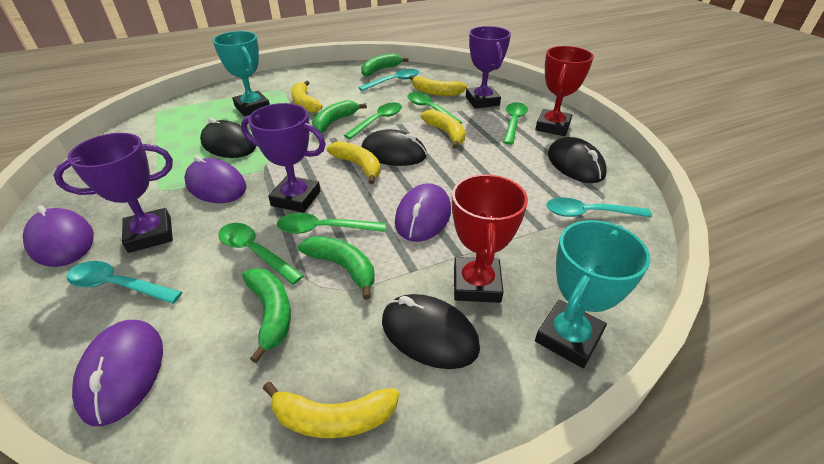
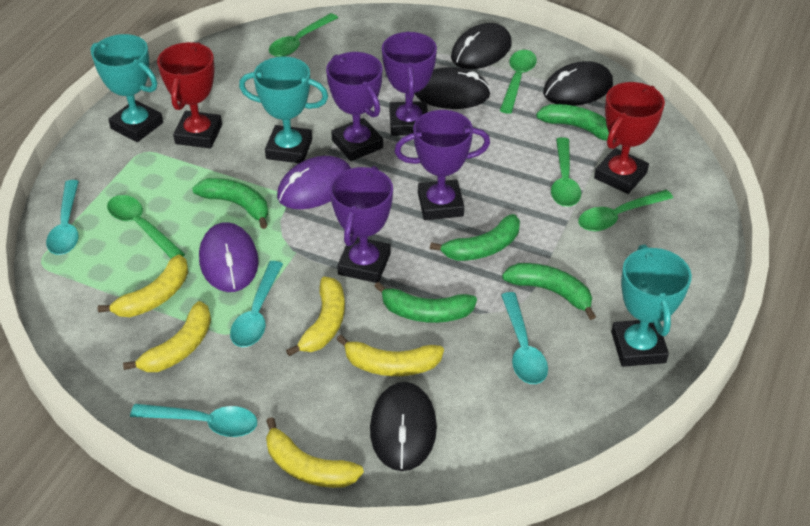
green banana: [242,268,291,363] [298,236,375,300] [312,100,367,133] [361,53,409,77] = 4 -> [192,178,268,229] [374,282,477,323] [430,214,520,261] [502,263,596,320] [536,104,614,142] = 5
purple mouse: [23,205,94,267] [72,320,163,426] [184,155,247,203] [395,183,451,242] = 4 -> [199,222,259,292] [277,156,351,209] = 2
purple trophy: [53,133,173,253] [241,103,326,213] [466,26,511,108] = 3 -> [326,52,383,161] [330,166,393,283] [382,31,437,136] [395,110,490,220] = 4
turquoise spoon: [66,261,182,304] [358,69,419,91] [546,197,652,217] = 3 -> [46,180,79,255] [130,404,257,437] [230,261,283,347] [501,292,548,384] = 4
turquoise trophy: [213,31,270,116] [535,220,651,368] = 2 -> [91,34,163,142] [239,56,328,163] [611,245,692,367] = 3

